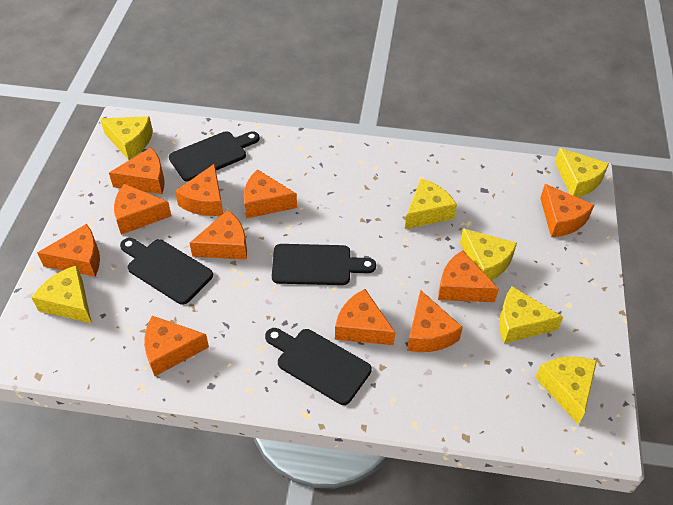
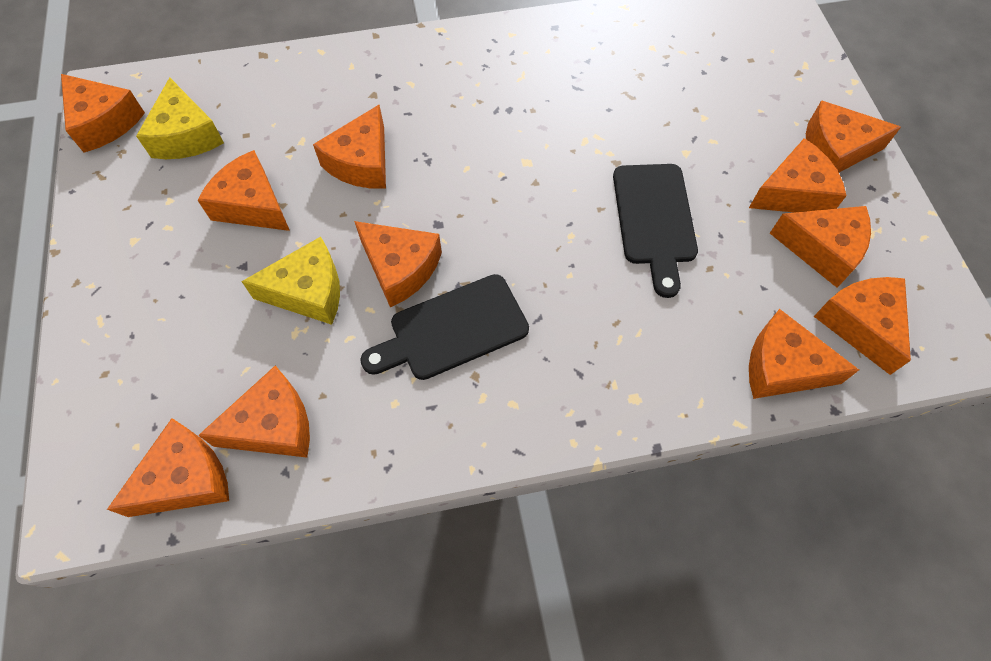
black cutting board: [120,238,213,305] [169,131,259,182] [265,328,372,405] [272,244,376,285] = 4 -> [360,274,529,380] [613,164,698,298] = 2
yellow cheese: [31,265,92,323] [100,116,153,160] [405,179,457,229] [460,228,517,280] [499,286,563,344] [535,356,597,424] [555,148,609,197] = 7 -> [136,77,224,159] [241,237,340,325] = 2

